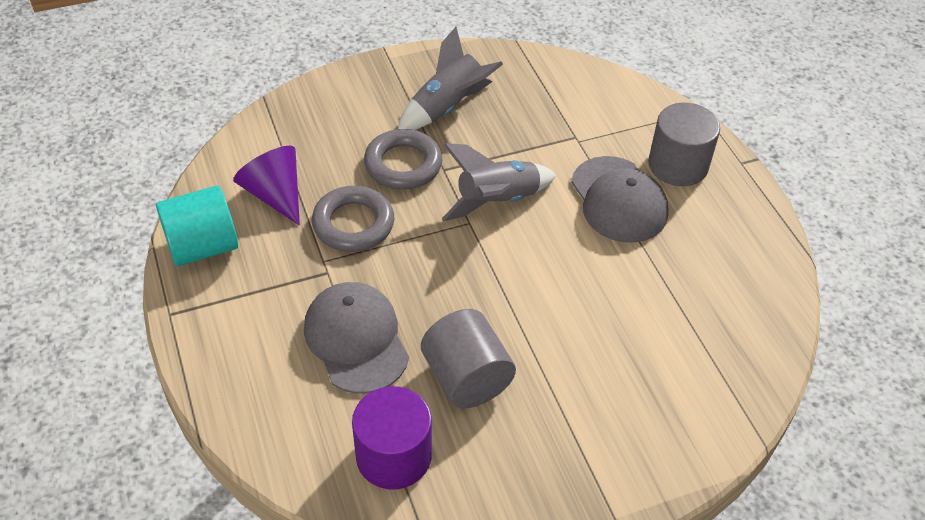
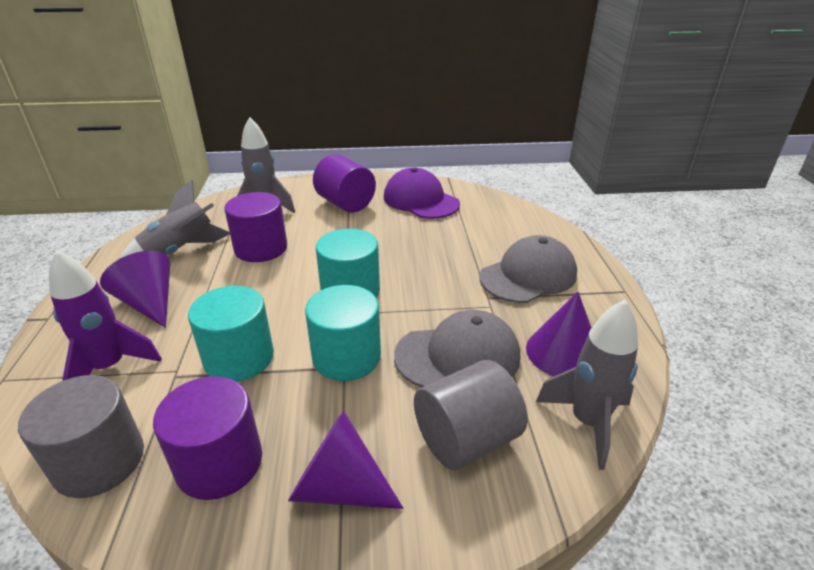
grey ring: [312,186,394,252] [364,129,442,190] = 2 -> none = 0
grey rocket: [398,27,503,130] [442,143,556,221] = 2 -> [120,180,230,258] [237,117,295,213] [536,300,638,470] = 3
purple cap: none = 0 -> [384,168,460,219] = 1
purple cone: [233,146,300,225] = 1 -> [100,251,170,328] [288,410,403,509] [526,292,592,376] = 3
purple cylinder: [352,386,432,490] = 1 -> [153,376,262,500] [224,192,287,262] [313,154,376,213] = 3
purple rocket: none = 0 -> [49,250,162,381] = 1
turquoise cylinder: [156,185,238,266] = 1 -> [188,286,274,382] [305,285,381,381] [316,229,380,298] = 3

